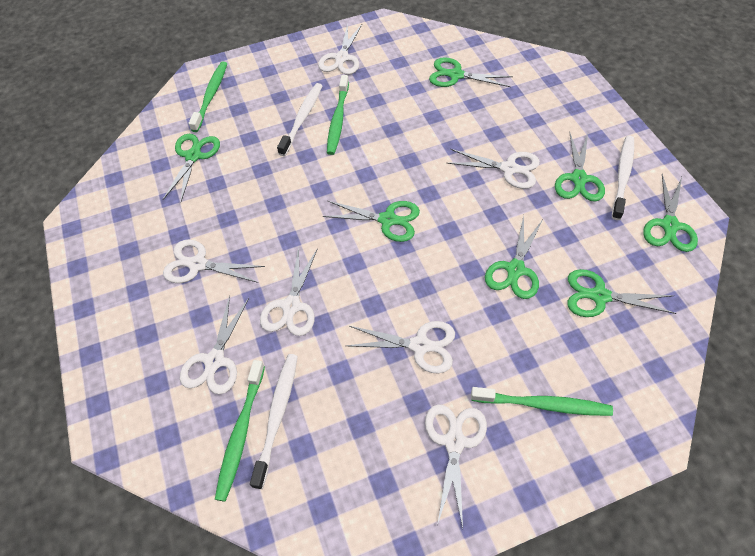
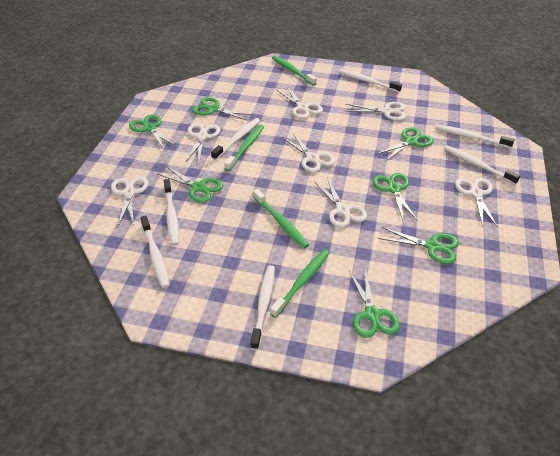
white toothbrush: [250,354,298,489] [277,83,322,156] [612,135,634,220] = 3 -> [140,216,170,288] [164,179,179,246] [211,118,260,160] [250,265,275,350] [339,69,402,92] [435,124,515,148] [444,145,520,185] = 7

